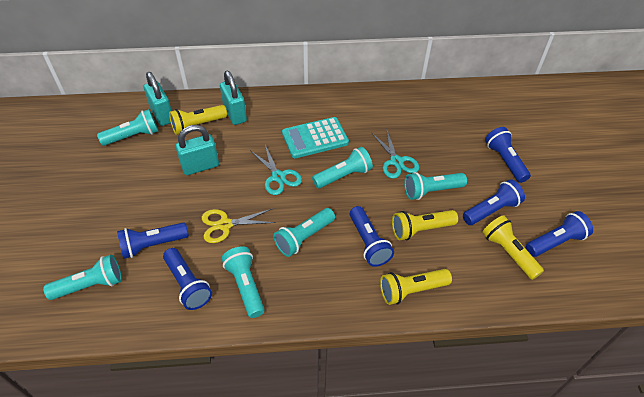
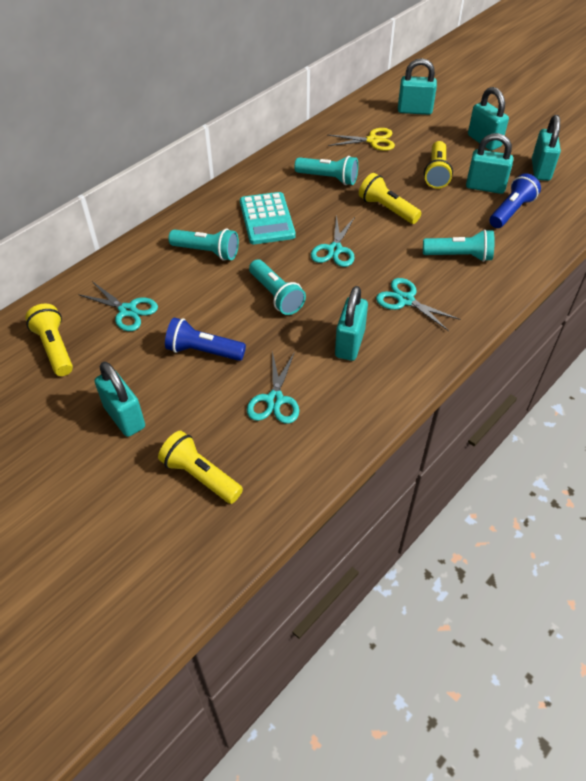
blue flashlight: [117,222,189,259] [163,248,212,310] [349,206,394,267] [463,179,525,225] [485,127,531,183] [526,211,593,257] = 6 -> [165,318,246,361] [490,173,541,228] = 2
turquoise flashlight: [43,255,122,300] [97,109,158,146] [222,246,265,318] [274,208,335,257] [312,147,373,188] [404,172,467,200] = 6 -> [168,229,239,261] [249,259,306,315] [294,156,358,185] [423,229,494,262] = 4
turquoise padlock: [144,72,172,126] [176,125,219,175] [220,71,247,125] = 3 -> [95,362,145,437] [335,286,368,361] [398,58,437,115] [466,133,513,194] [468,87,509,151] [532,115,561,181] = 6
turquoise scissors: [251,145,302,195] [372,131,420,179] = 2 -> [78,281,158,331] [247,351,299,424] [311,215,355,267] [376,278,460,331] = 4

